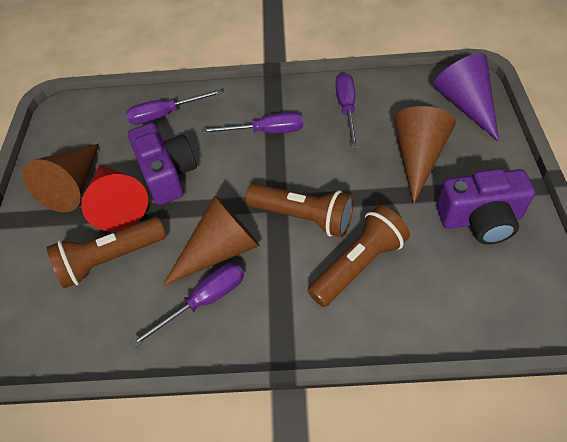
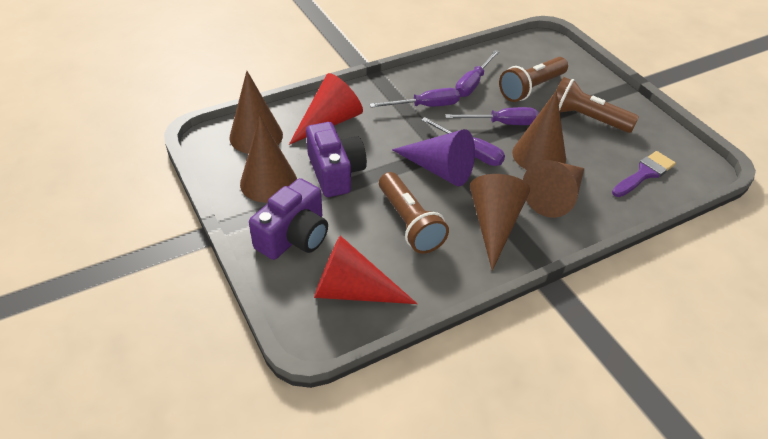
brown cone: [23,144,99,212] [162,195,260,286] [394,106,456,204] = 3 -> [229,71,283,154] [240,116,297,203] [470,174,530,271] [512,91,566,170] [523,160,584,218] = 5
purple brush: none = 0 -> [612,151,676,197] = 1
red cone: [81,165,148,231] = 1 -> [289,73,363,145] [314,236,417,304] = 2

